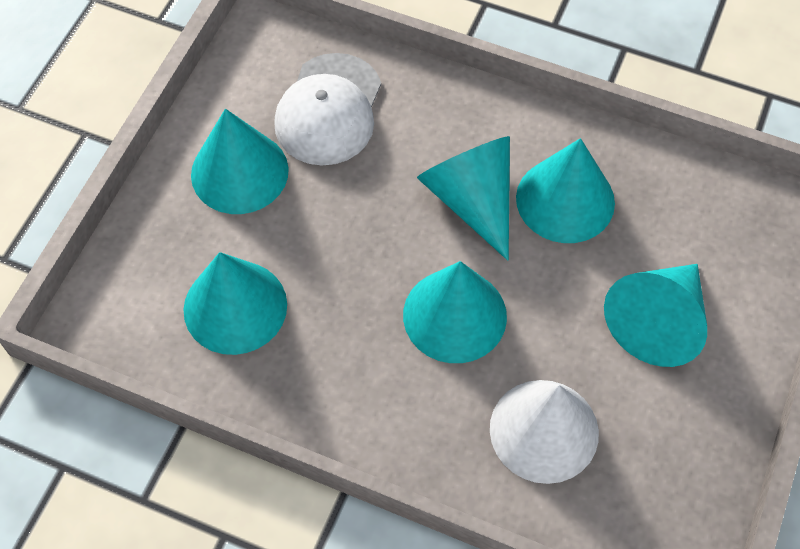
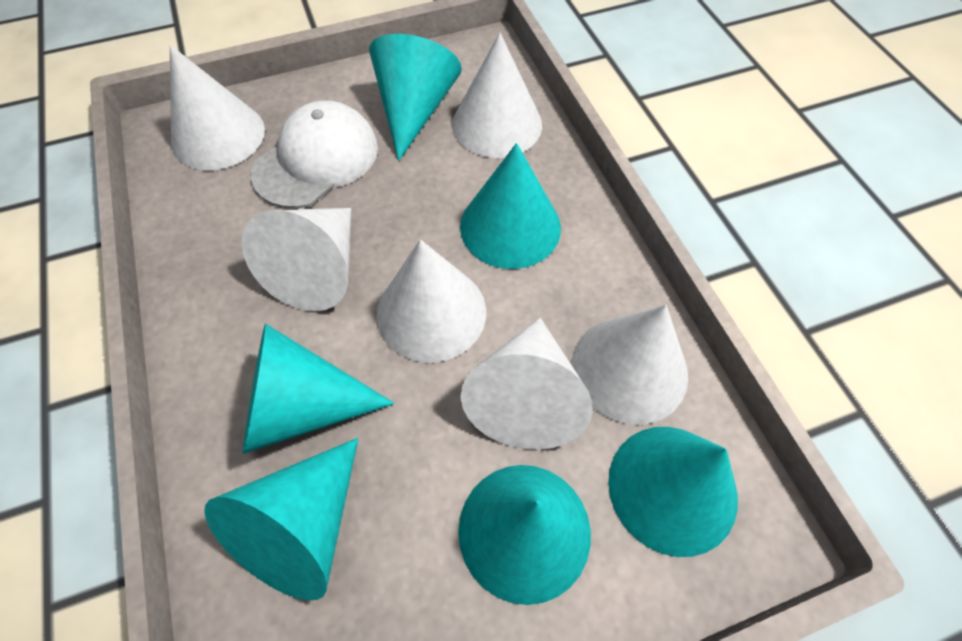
white cone: [490,380,599,484] = 1 -> [170,45,265,171] [242,208,351,311] [377,239,486,363] [452,33,542,158] [461,318,593,450] [572,305,688,425] = 6

